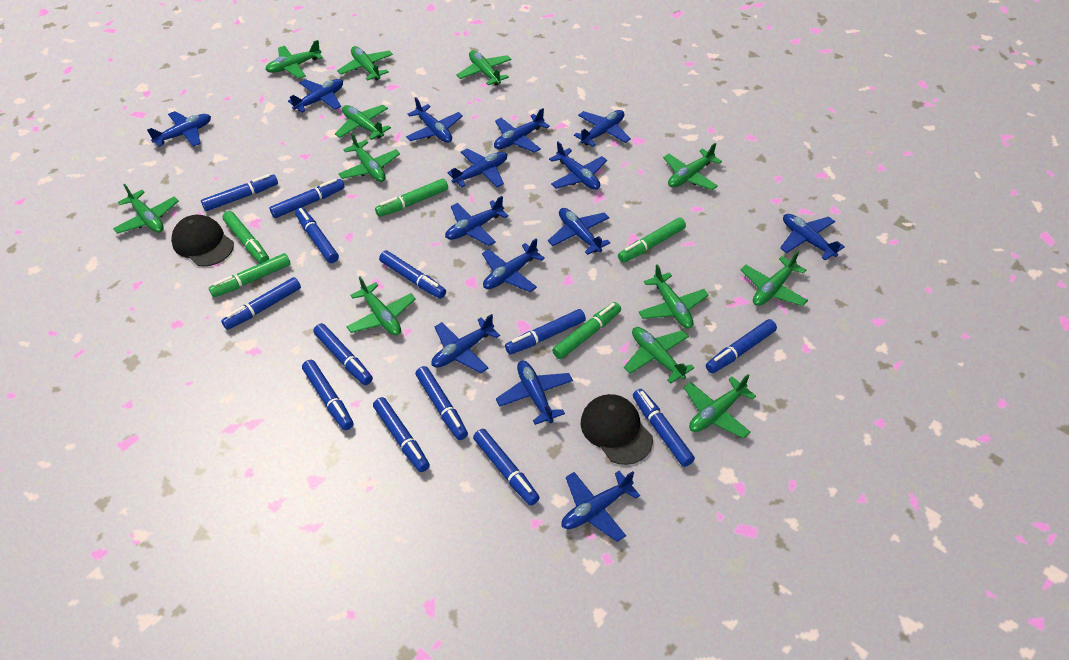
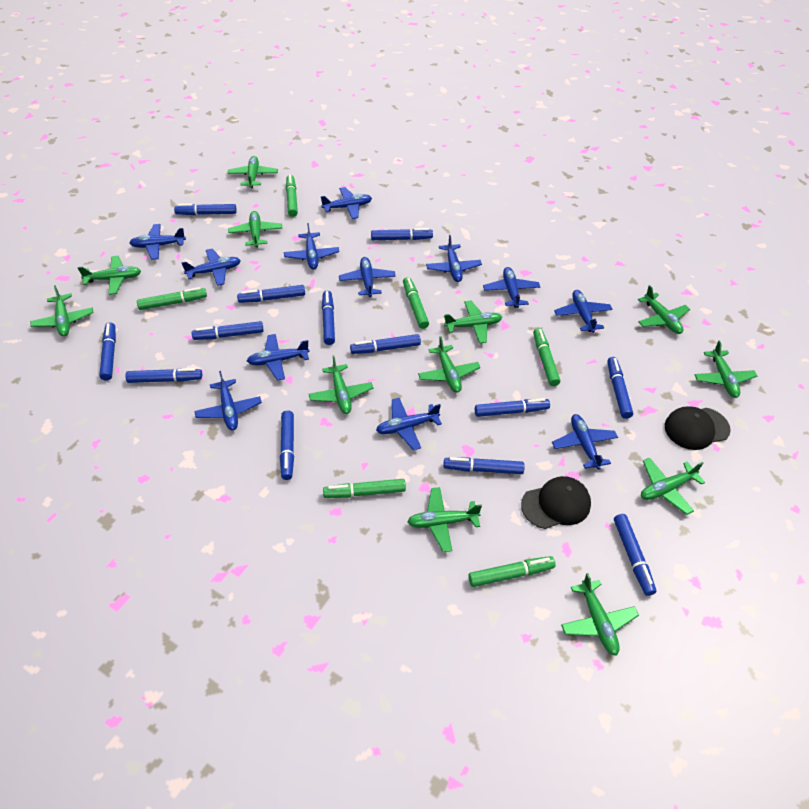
blue plane: [147,111,211,147] [288,79,343,113] [406,97,463,143] [431,314,500,373] [445,196,509,246] [447,149,507,187] [482,238,545,292] [494,108,550,153] [496,361,573,425] [548,208,611,255] [549,141,607,190] [562,471,640,542] [574,110,631,147] [780,214,845,260] = 14 -> [129,224,186,260] [181,249,241,286] [194,371,262,431] [247,334,310,381] [284,223,339,269] [321,187,372,219] [339,257,396,297] [376,398,442,450] [426,235,482,282] [483,267,540,308] [552,414,618,470] [554,290,612,333] = 12
green marker: [209,253,291,297] [222,211,269,263] [375,179,448,217] [552,302,621,359] [618,218,686,263] = 5 -> [137,287,207,310] [286,175,298,217] [323,479,406,498] [403,277,429,329] [468,556,556,587] [533,328,560,386] = 6

